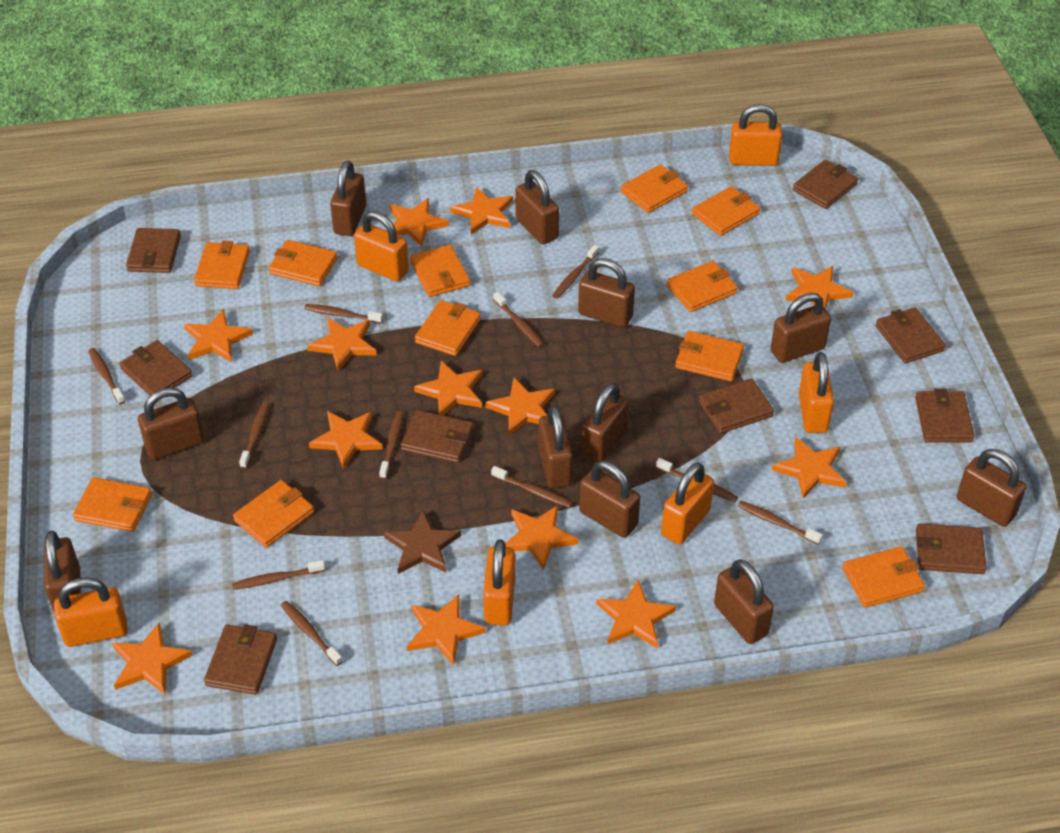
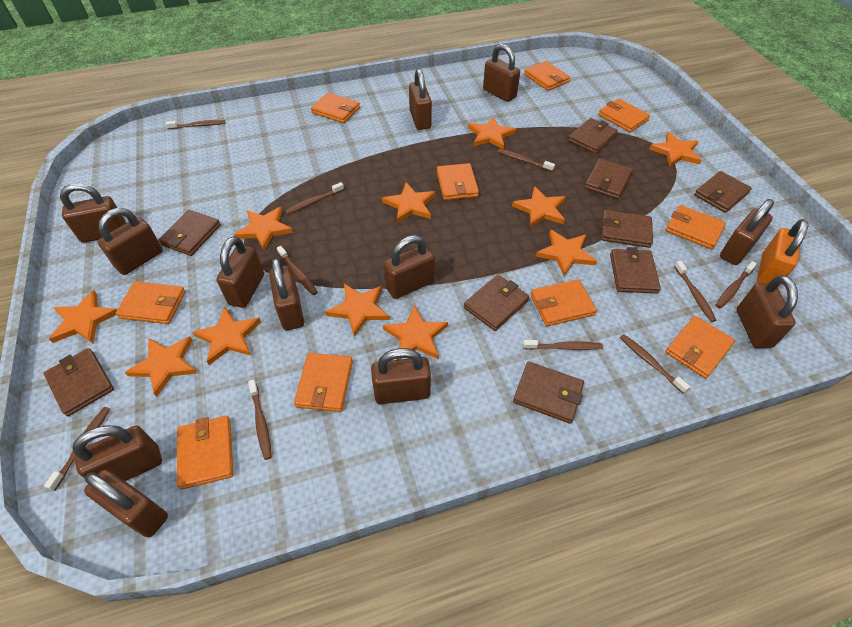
brown padlock: [44,531,81,612] [138,387,204,460] [330,160,366,236] [515,170,559,244] [539,405,573,488] [578,258,635,328] [579,461,640,538] [581,383,629,463] [714,559,774,644] [771,293,831,363] [957,449,1026,527] = 11 -> [60,183,126,243] [72,425,162,481] [84,469,168,537] [98,208,163,275] [216,236,264,308] [269,258,304,330] [371,348,431,404] [384,235,435,299] [409,68,432,130] [483,44,520,102] [720,199,774,265] [737,275,798,348] = 12
brown star: [384,510,461,574] = 1 -> none = 0
brown toothbrush: [88,348,125,404] [232,560,325,590] [239,401,270,469] [281,601,343,666] [304,304,383,324] [379,411,404,479] [491,466,573,508] [493,292,544,347] [552,245,599,299] [656,458,738,502] [738,501,823,545] = 11 -> [44,407,110,491] [165,120,225,129] [248,379,272,460] [277,246,318,295] [285,182,344,214] [498,149,555,172] [523,340,603,350] [620,334,690,393] [674,261,716,322] [716,261,757,308] = 10
orange padlock: [54,577,128,647] [354,211,409,282] [483,539,515,625] [661,462,714,544] [729,104,782,166] [799,352,834,433] = 6 -> [757,219,809,287] = 1
orange star: [112,623,193,694] [184,309,253,363] [307,317,377,371] [309,411,383,469] [385,198,449,247] [407,594,486,665] [414,361,482,415] [450,187,513,235] [485,378,555,435] [505,505,579,570] [596,580,676,649] [772,437,847,499] [785,266,854,310] = 13 -> [49,290,117,343] [125,336,197,397] [192,307,261,365] [234,207,293,250] [326,284,390,337] [382,182,436,223] [383,305,448,360] [468,117,516,150] [512,186,566,228] [536,229,597,276] [650,132,702,167] = 11
orange wallet: [73,477,152,532] [194,241,250,289] [233,480,314,548] [269,240,338,286] [410,245,470,297] [415,300,481,356] [621,164,688,213] [666,261,738,312] [675,331,744,381] [692,186,760,236] [842,546,925,608] = 11 -> [116,281,186,324] [177,416,233,489] [294,353,353,412] [311,93,360,123] [437,163,479,200] [524,61,570,91] [530,279,597,326] [599,99,650,132] [665,316,735,379] [666,205,726,250] = 10

